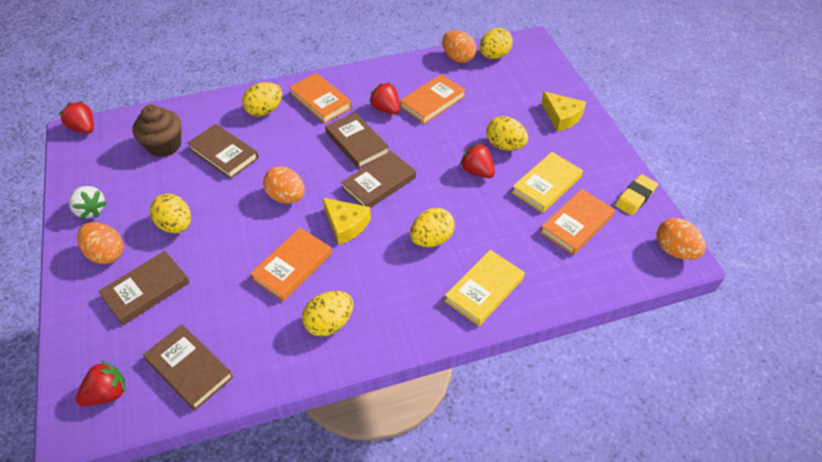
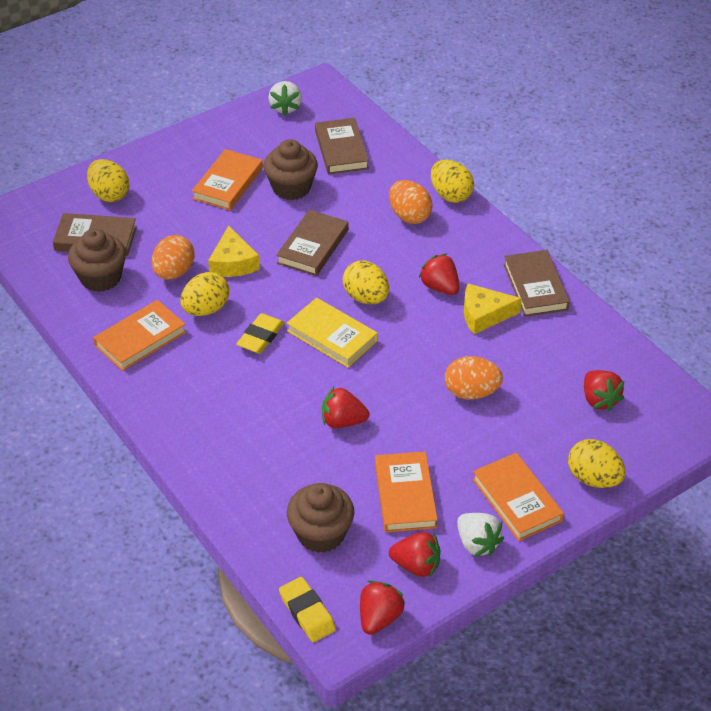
brown book: [98,251,190,325] [143,324,233,411] [187,124,259,179] [325,112,389,169] [341,151,416,208] = 5 -> [53,213,137,256] [276,210,349,276] [315,118,369,174] [504,250,570,317] = 4
brown cupcake: [132,105,181,157] = 1 -> [68,228,126,292] [264,139,318,200] [287,483,354,553] = 3
orange egg: [77,222,124,264] [263,166,305,204] [442,30,476,63] [657,218,706,260] = 4 -> [152,235,195,280] [389,180,433,224] [445,356,503,400] = 3
red strawberry: [59,101,94,134] [76,361,126,406] [369,83,400,115] [460,143,495,178] = 4 -> [322,387,369,428] [360,581,405,635] [389,532,440,577] [419,254,460,295] [584,370,624,412] = 5
white strawberry: [69,186,107,219] = 1 -> [269,81,302,116] [457,513,504,557] = 2
yellow book: [445,250,525,326] [512,152,583,213] = 2 -> [287,298,378,367] = 1
yellow egg: [150,194,191,233] [242,82,282,117] [302,291,353,337] [410,208,455,247] [480,28,513,59] [486,116,528,151] = 6 -> [87,159,129,202] [180,272,229,316] [343,261,389,304] [431,160,474,203] [568,439,626,488] = 5
yellow eraser: [615,174,658,215] = 1 -> [236,313,285,354] [279,577,336,642] = 2

